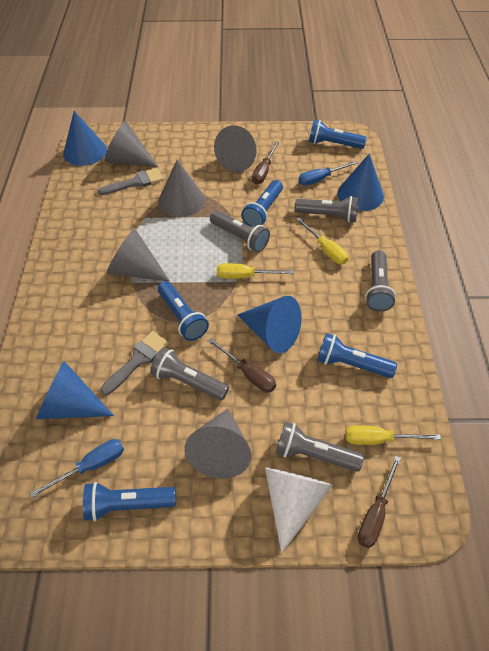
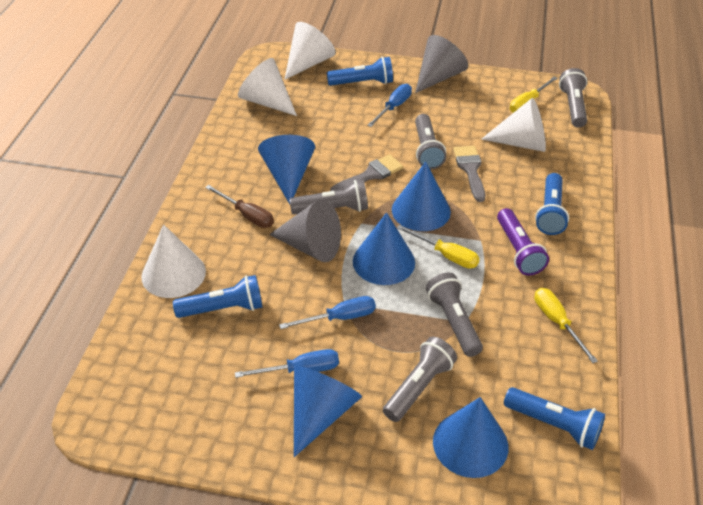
blue cone: [36,361,114,419] [63,111,107,166] [237,296,302,353] [337,154,384,211] = 4 -> [258,135,315,204] [294,365,362,457] [353,212,415,285] [392,162,451,231] [433,397,508,478] = 5
blue flashlight: [83,482,175,521] [158,281,209,341] [241,180,283,227] [309,120,367,149] [317,333,397,378] = 5 -> [173,275,262,318] [327,57,393,86] [504,387,605,450] [535,173,569,235] = 4
blue screwdriver: [30,439,124,498] [299,161,358,186] = 2 -> [235,349,339,378] [279,296,376,329] [367,84,412,127] = 3
brown screwdriver: [208,338,276,393] [252,142,279,184] [358,456,401,548] = 3 -> [205,185,274,228] = 1
grey cone: [105,121,158,167] [107,228,170,282] [158,160,205,217] [184,409,251,479] [214,126,257,172] = 5 -> [269,199,341,262] [415,35,468,93] = 2
purple flashlight: none = 0 -> [497,208,549,276] = 1
white cone: [265,467,333,553] = 1 -> [141,224,206,298] [238,58,297,116] [284,22,336,80] [482,98,546,152] = 4

